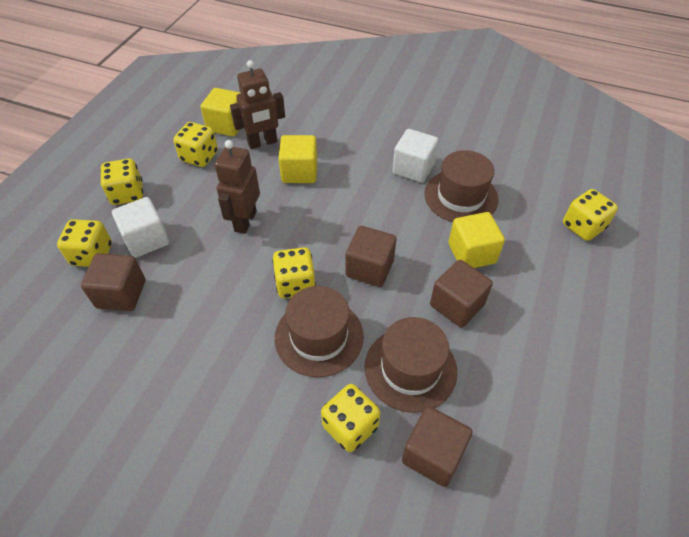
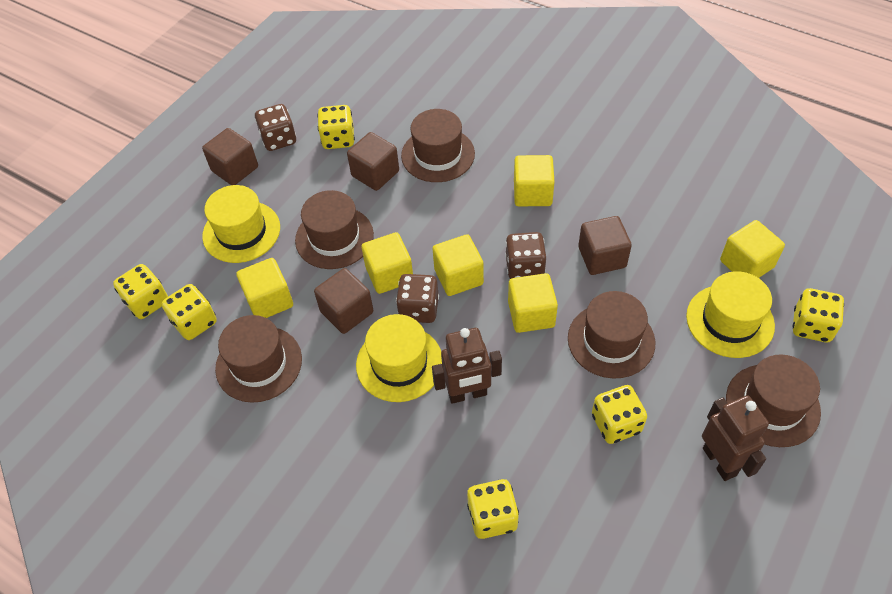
brown dice: none = 0 -> [255,104,296,151] [396,274,439,323] [505,232,546,279] = 3
brown hat: [275,286,364,377] [365,317,457,413] [424,150,498,222] = 3 -> [215,315,302,403] [295,190,374,269] [401,109,475,182] [568,291,655,379] [726,354,821,447] = 5
white cube: [112,197,169,258] [392,129,439,183] = 2 -> none = 0
yellow cube: [201,88,240,137] [278,135,317,183] [448,212,505,268] = 3 -> [237,258,293,318] [361,232,413,294] [432,234,484,296] [508,273,558,333] [514,155,555,206] [720,220,785,278] = 6
yellow hat: none = 0 -> [202,185,280,263] [356,314,442,402] [686,271,775,358] = 3

